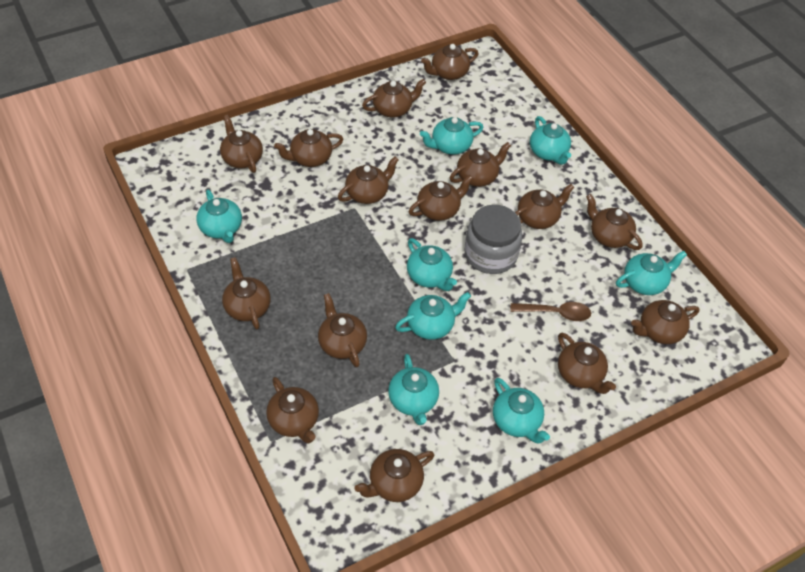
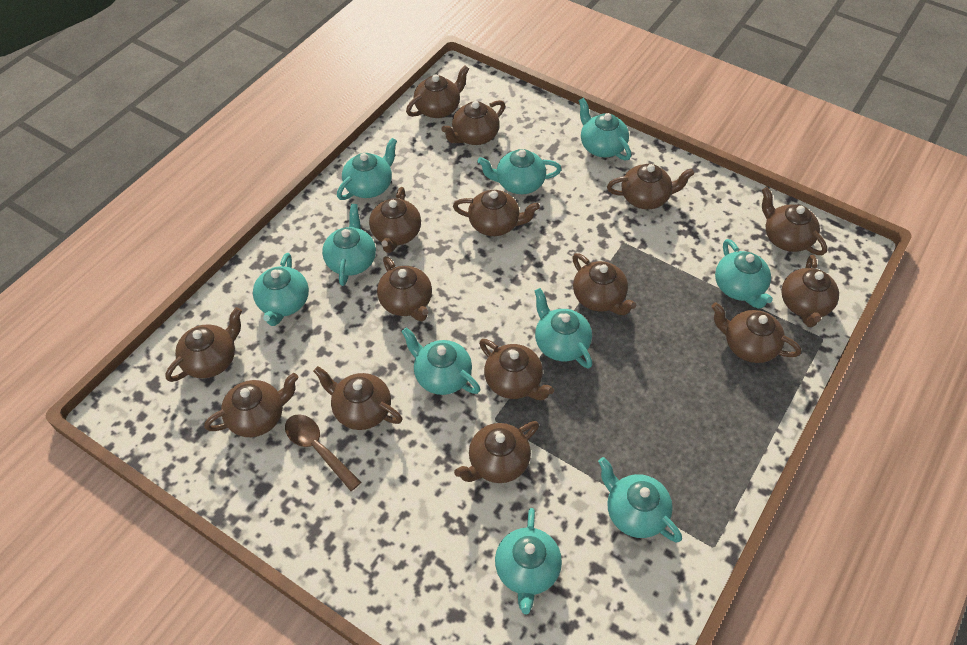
grey jar: [464,205,522,274] = 1 -> none = 0
turquoise teapot: [196,190,242,243] [388,354,439,425] [395,292,471,340] [407,238,457,291] [420,117,484,155] [493,378,550,444] [530,116,571,165] [616,251,687,295] = 8 -> [253,253,309,326] [322,204,376,286] [337,138,397,200] [401,327,480,395] [477,149,562,194] [495,508,562,614] [535,288,592,369] [579,98,631,160] [598,457,682,542] [715,239,773,309] = 10

